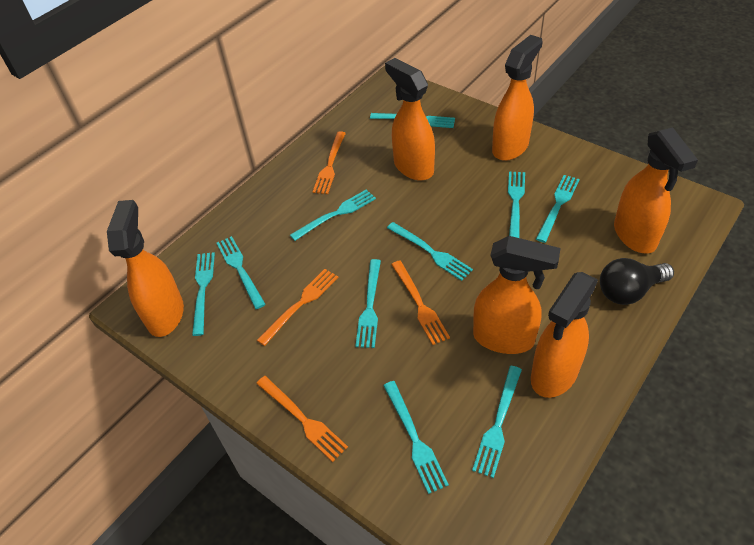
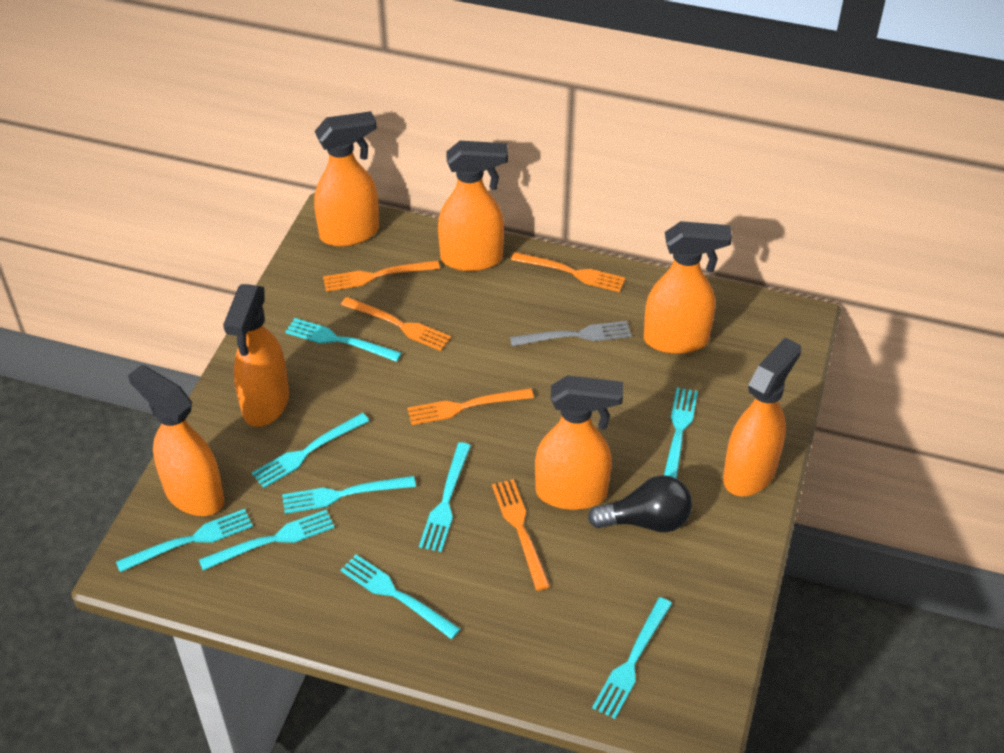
grey fork: none = 0 -> [510,321,632,346] = 1
orange fork: [256,376,348,462] [257,269,338,346] [313,131,346,194] [391,261,450,345] = 4 -> [323,260,440,292] [341,297,451,351] [407,388,534,425] [492,479,550,591] [511,252,625,292] = 5
orange spray bottle: [107,200,184,337] [385,58,435,180] [473,236,561,354] [492,35,543,161] [531,272,598,398] [614,127,698,254] = 6 -> [128,365,224,516] [223,284,289,427] [314,111,379,247] [438,141,508,271] [535,375,623,510] [644,221,732,354] [723,338,801,496] = 7
turquoise fork: [192,252,215,336] [217,236,266,309] [290,189,376,241] [355,259,381,348] [370,113,455,128] [383,381,449,494] [387,222,473,281] [472,366,522,478] [508,171,525,238] [536,175,580,243] = 10 -> [116,509,253,572] [199,510,335,570] [252,413,369,488] [282,476,416,514] [285,318,402,362] [341,554,461,639] [419,442,471,552] [592,597,672,719] [664,387,698,479] = 9

